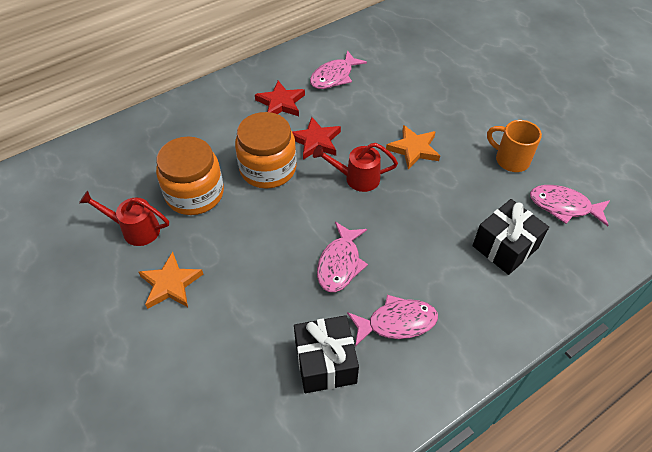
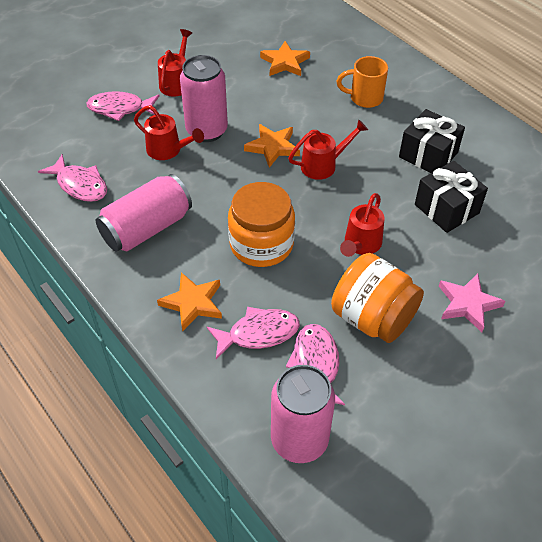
orange star: [139,252,203,309] [386,125,440,170] = 2 -> [157,272,222,332] [244,124,300,168] [260,41,310,76] = 3
pink can: none = 0 -> [95,174,192,252] [180,55,228,142] [271,365,335,463] = 3
pink star: none = 0 -> [439,274,505,332] = 1
red star: [255,81,305,116] [292,117,341,160] = 2 -> none = 0
red watering can: [79,190,169,246] [313,143,398,192] = 2 -> [134,105,204,160] [158,29,192,97] [288,119,368,180] [340,193,384,257] = 4

